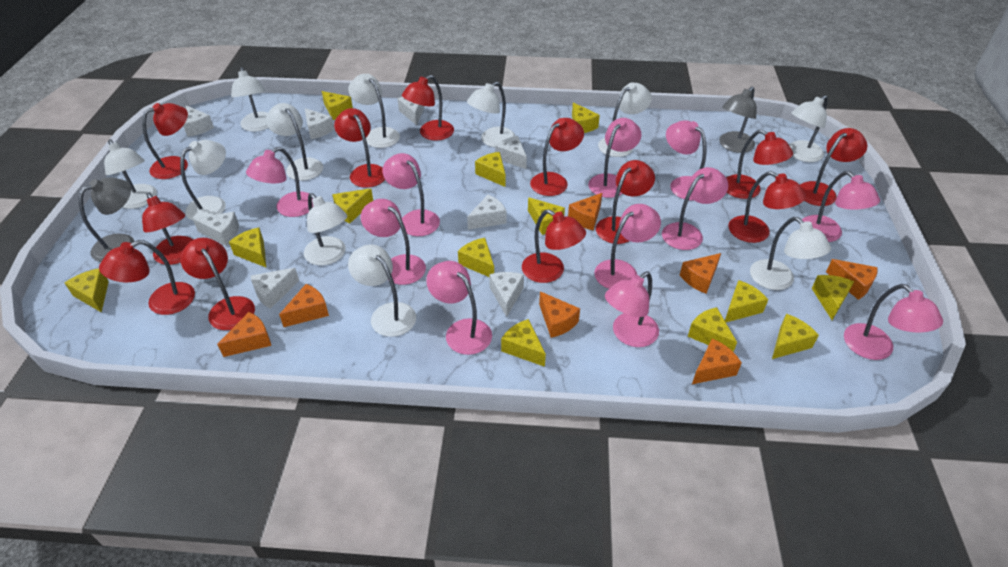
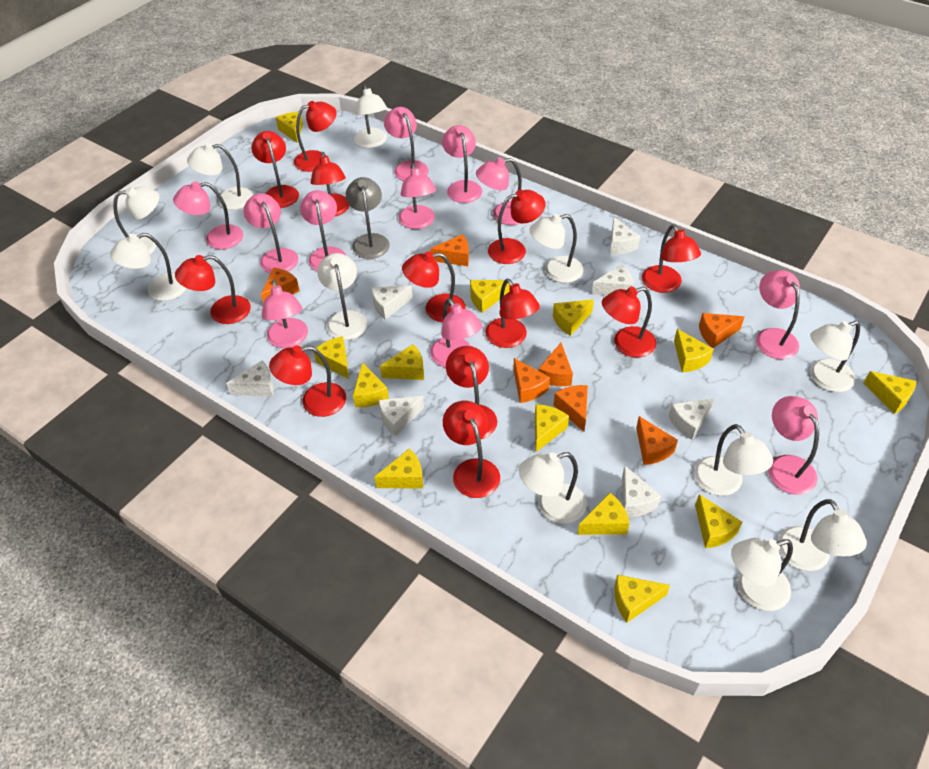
grey lamp: [79,177,134,262] [719,86,757,153] = 2 -> [346,177,390,259] = 1
white cheese: [183,105,214,137] [193,212,239,246] [251,268,299,309] [305,108,335,139] [397,97,425,125] [467,195,506,230] [489,272,524,317] [495,136,527,169] = 8 -> [226,360,274,397] [372,285,413,320] [379,396,424,436] [592,264,634,296] [610,217,640,254] [622,466,661,517] [669,398,715,440] = 7

